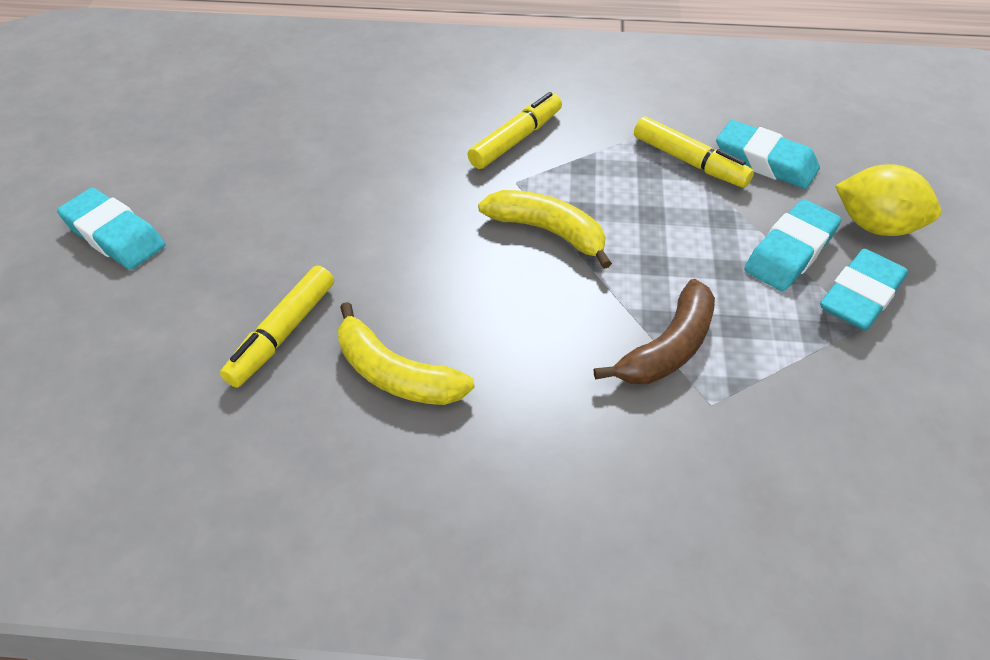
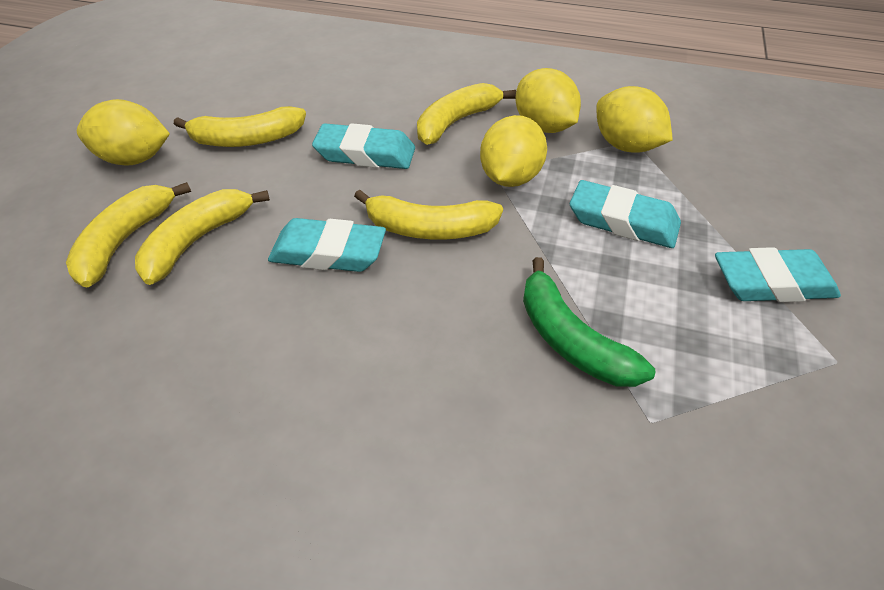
brown banana: [594,279,715,384] = 1 -> none = 0
green banana: none = 0 -> [523,257,655,387] = 1
yellow banana: [338,302,475,405] [478,190,612,269] = 2 -> [66,182,191,287] [135,189,270,285] [174,106,306,147] [354,190,503,239] [417,83,516,145] = 5
yellow lemon: [835,164,941,236] = 1 -> [77,99,170,166] [480,115,547,187] [515,68,581,133] [596,86,673,152] = 4
yellow marker: [220,266,334,387] [468,92,562,169] [634,116,754,188] = 3 -> none = 0

